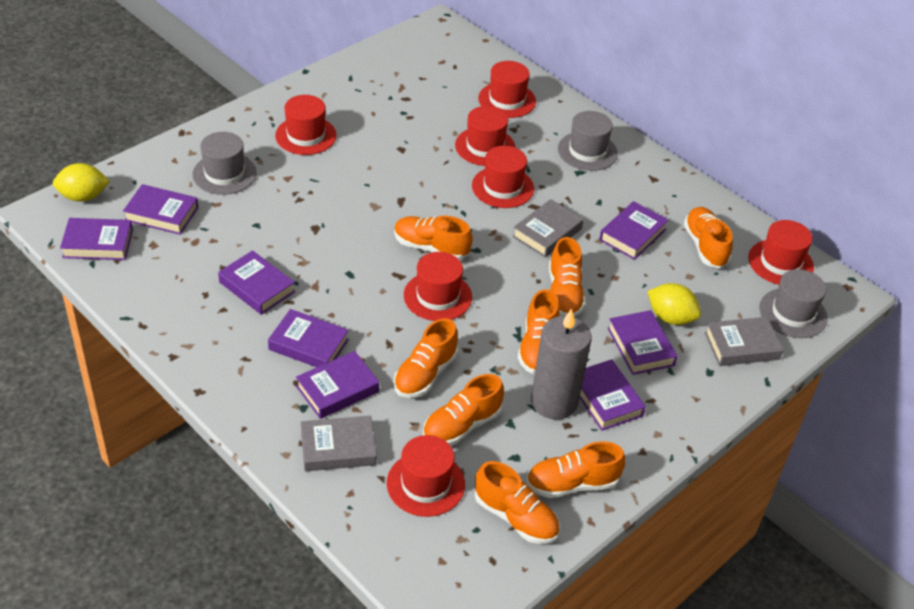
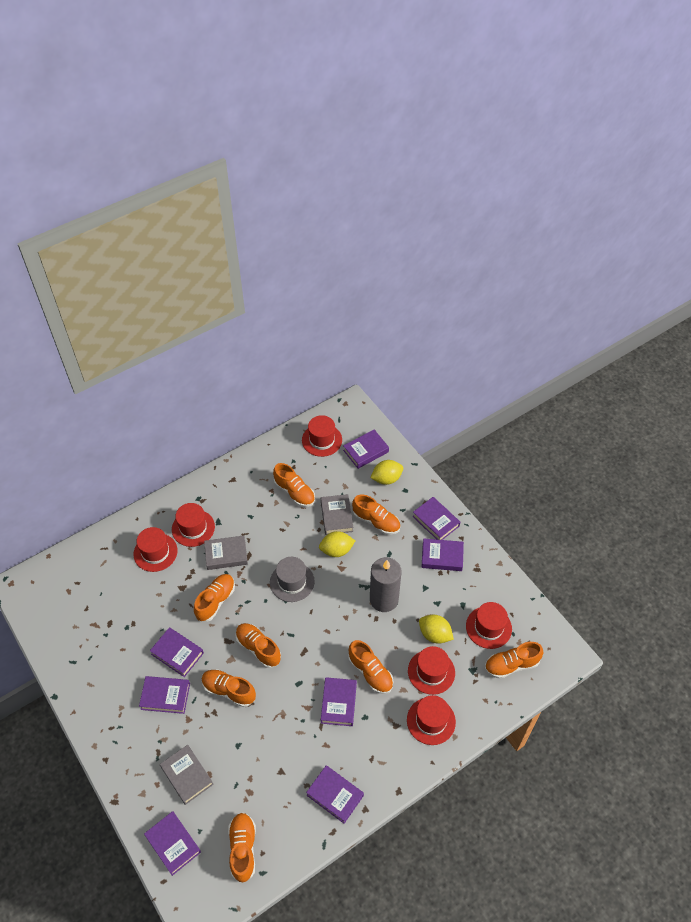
grey hat: [192,132,257,195] [558,111,618,171] [759,269,828,338] = 3 -> [270,557,315,602] = 1
red hat: [275,95,337,155] [387,435,465,517] [404,252,472,321] [455,106,516,166] [472,146,534,208] [478,61,536,118] [748,220,814,285] = 7 -> [133,527,178,572] [172,503,215,547] [302,415,342,457] [407,695,456,745] [408,646,455,695] [466,602,512,649] = 6
yellow lemon: [52,163,110,202] [647,283,701,325] = 2 -> [319,531,355,557] [370,460,403,485] [419,615,454,644] = 3

